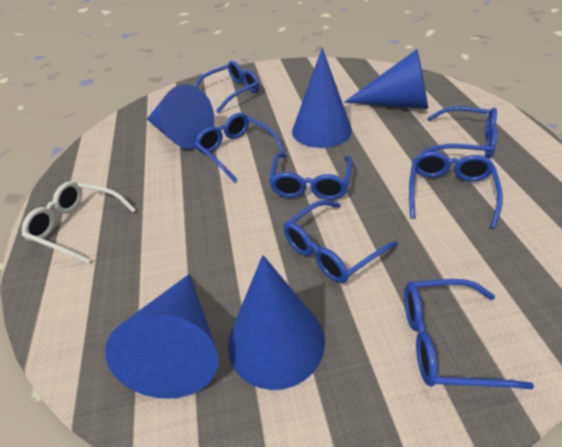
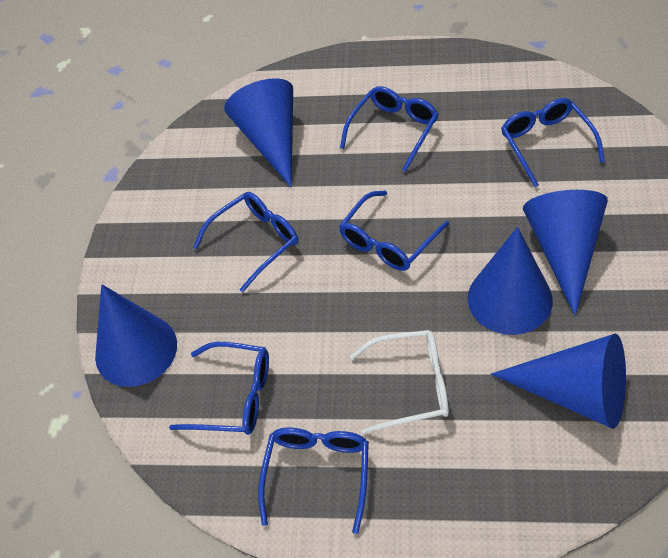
blue glasses: [194,61,259,113] [195,113,285,182] [269,153,352,200] [284,200,398,283] [404,279,534,389] [409,151,503,228] [421,106,498,158] = 7 -> [169,342,269,435] [193,192,298,292] [258,427,369,534] [339,191,450,271] [340,86,439,172] [501,98,605,187] = 6

